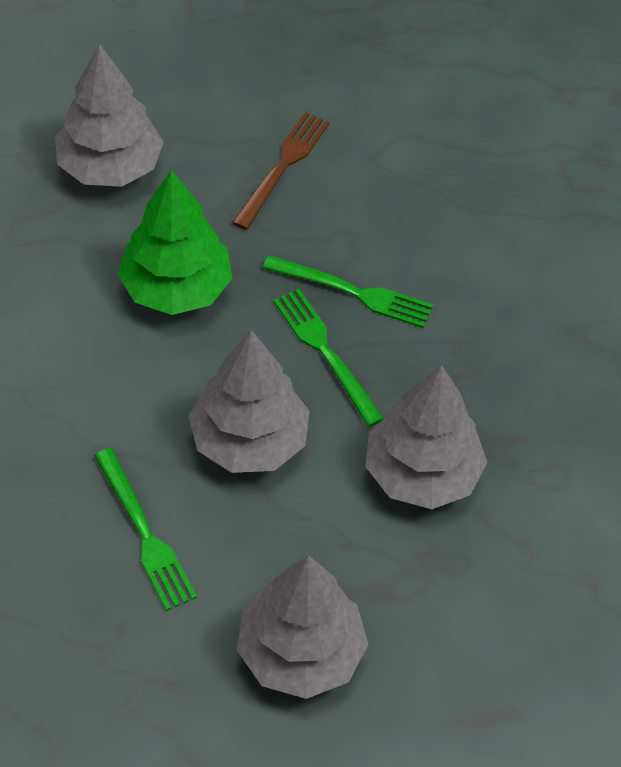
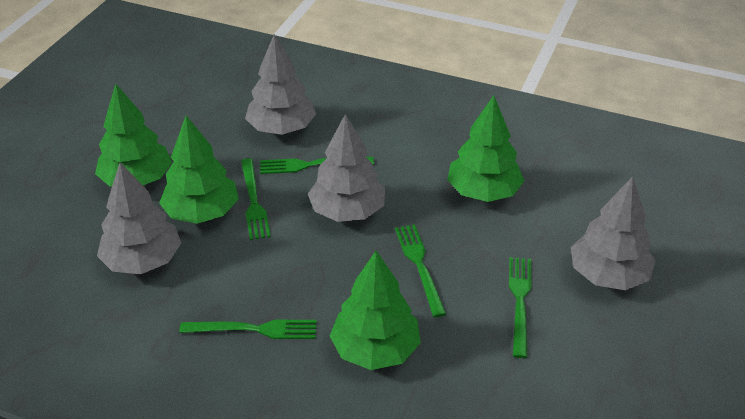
brown fork: [232,112,330,230] = 1 -> none = 0
green fork: [94,448,197,611] [263,255,433,328] [273,289,384,427] = 3 -> [179,320,317,339] [241,158,271,240] [260,157,374,174] [395,224,446,317] [509,257,532,358] = 5
green tree: [118,170,232,315] = 1 -> [95,83,172,187] [159,116,239,224] [330,251,421,370] [447,95,524,202] = 4

